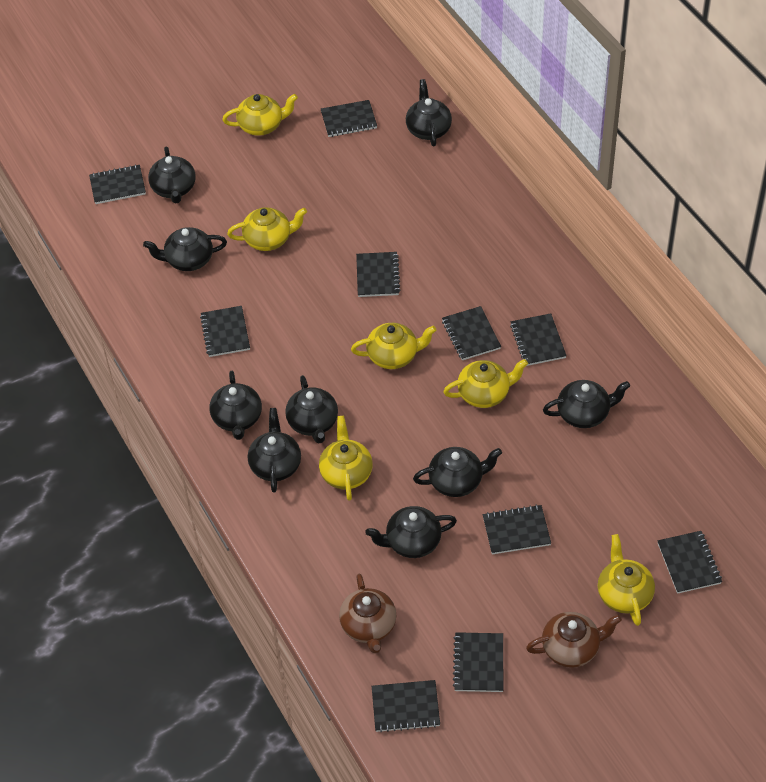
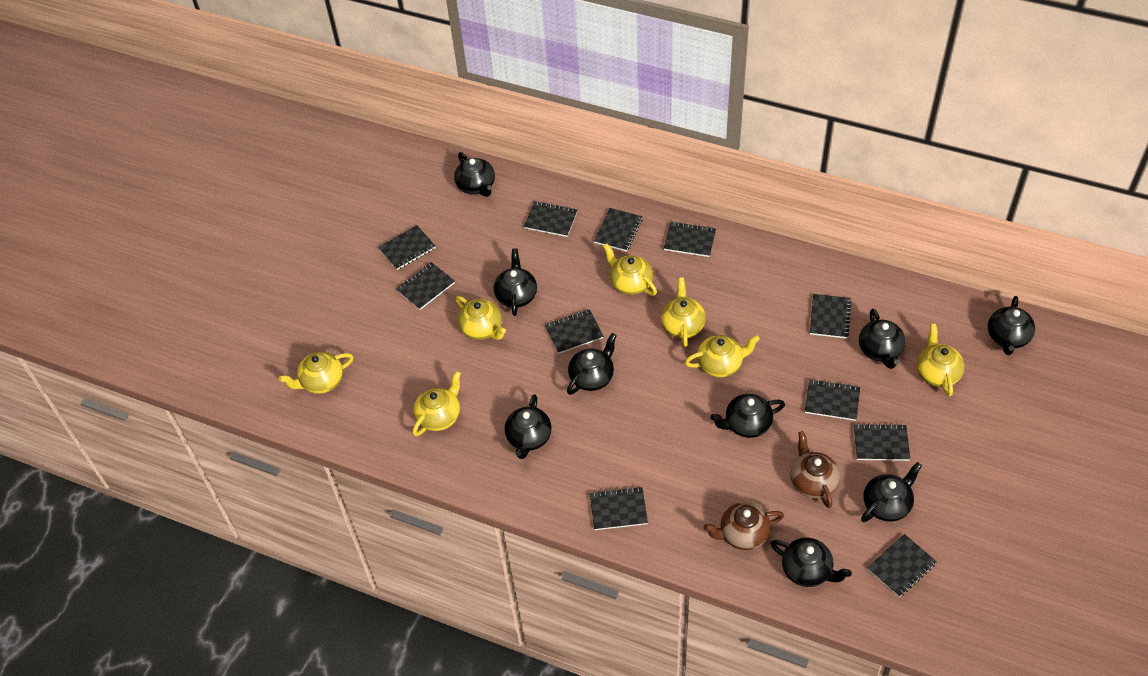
black notebook: [89,165,146,204] [200,306,250,357] [321,100,377,137] [356,252,400,297] [372,680,440,733] [442,306,501,360] [453,632,503,692] [483,505,551,554] [510,313,567,366] [657,531,722,594] = 10 -> [379,225,436,270] [396,262,455,310] [524,201,577,237] [545,309,604,354] [590,487,648,530] [594,208,643,252] [664,221,716,257] [805,379,860,421] [810,294,852,339] [854,423,910,461] [867,534,937,597] = 11
yellow teapot: [222,94,298,136] [227,207,307,251] [319,416,373,501] [351,323,436,369] [443,359,528,408] [598,534,655,626] = 6 -> [279,352,353,394] [412,371,461,436] [455,296,506,340] [603,244,657,295] [661,277,706,347] [685,335,760,377] [917,324,965,397] = 7

